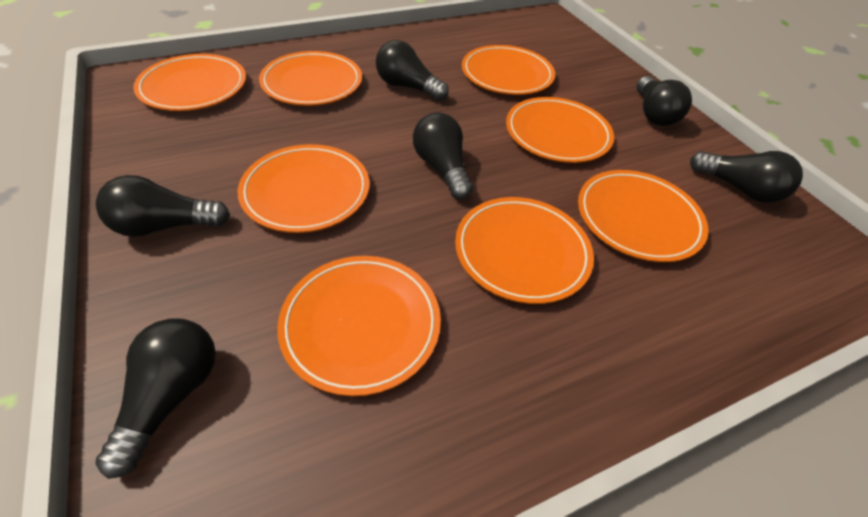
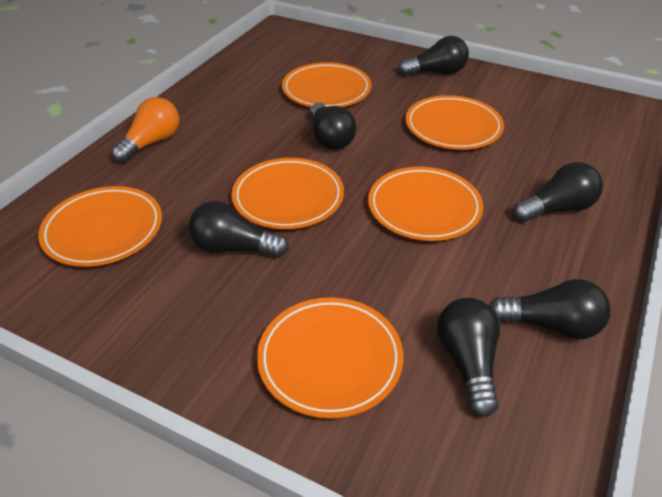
orange light bulb: none = 0 -> [111,97,179,163] = 1
orange plate: [133,54,246,111] [237,144,370,233] [259,51,362,106] [277,256,441,396] [455,197,594,304] [462,45,555,95] [506,97,614,163] [578,170,708,262] = 8 -> [38,186,162,267] [232,158,344,229] [257,297,403,418] [282,62,371,107] [368,167,483,241] [406,95,504,150] = 6

